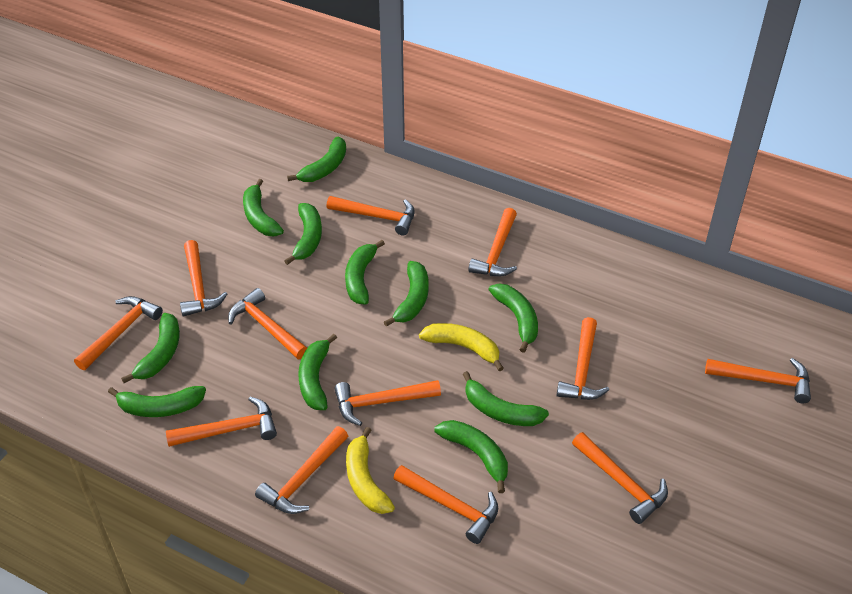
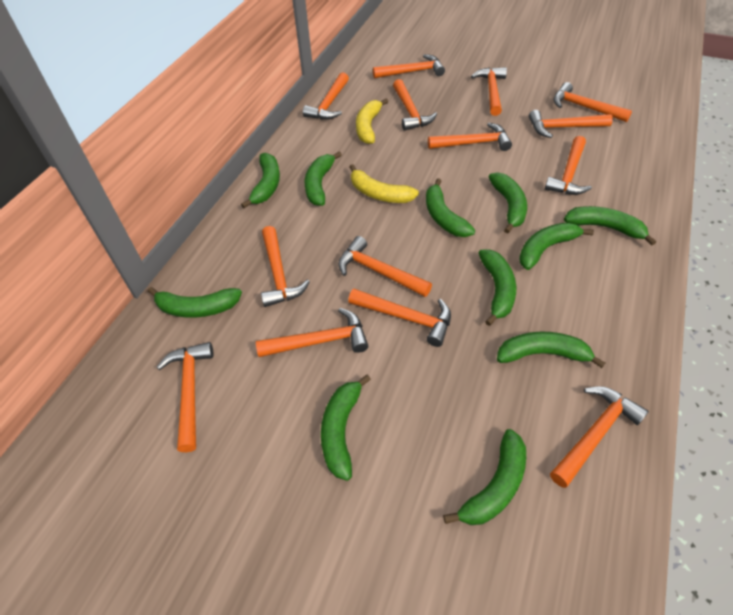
orange hammer: [74,296,163,370] [166,397,277,447] [180,240,227,317] [228,288,307,359] [255,426,348,514] [327,196,415,235] [334,380,441,426] [393,465,498,544] [468,208,517,277] [556,317,609,400] [572,432,668,524] [705,358,811,403] = 12 -> [156,342,214,452] [256,308,368,357] [261,226,310,307] [303,72,349,120] [338,236,432,297] [348,289,451,347] [373,54,445,78] [393,79,437,131] [428,123,512,151] [471,67,507,116] [528,110,613,138] [545,136,592,195] [550,386,649,488] [554,82,632,122] = 14

